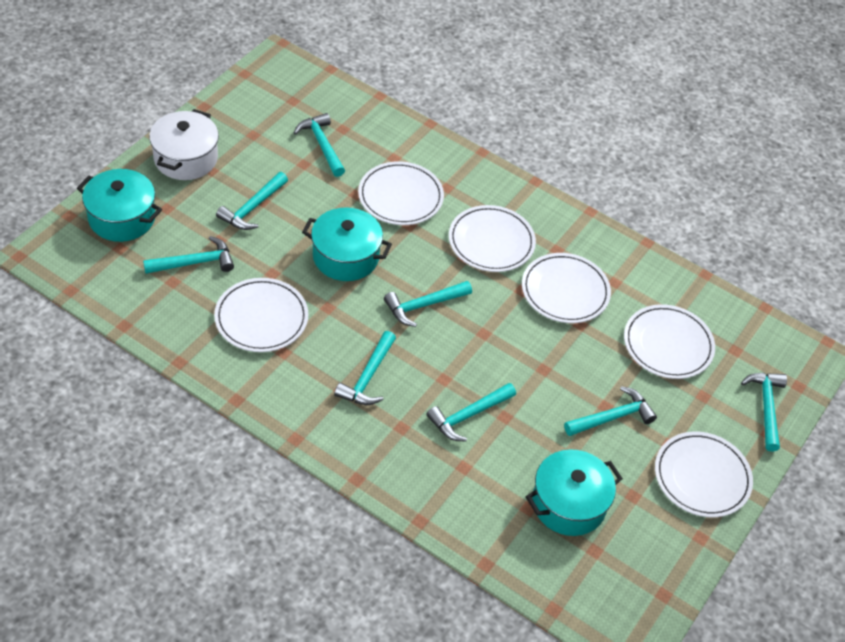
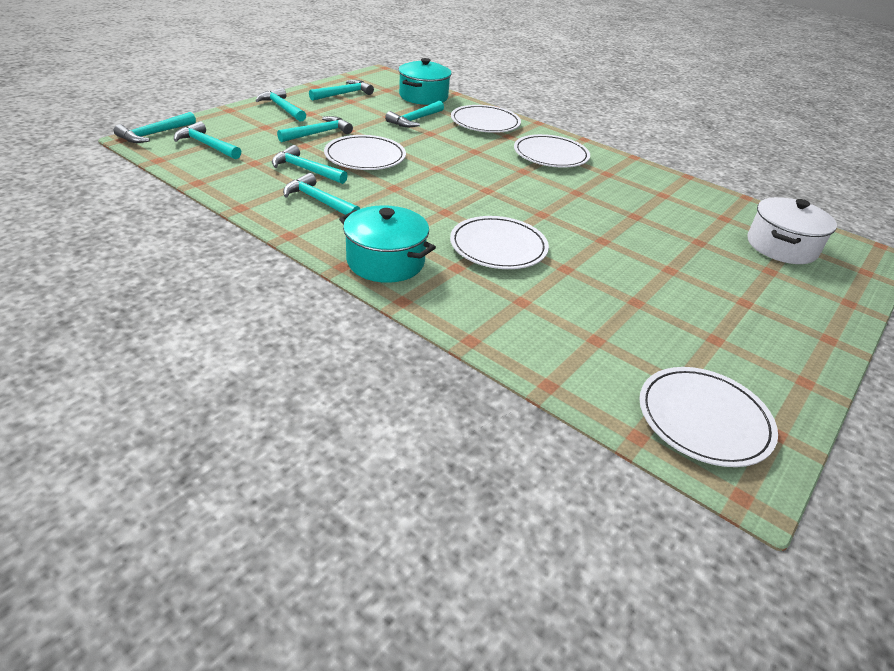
turquoise pot: [77,169,162,242] [302,207,392,281] [526,449,623,536] = 3 -> [339,205,436,283] [398,58,452,105] = 2
white plate: [214,278,308,352] [358,161,444,225] [449,205,536,272] [522,253,611,323] [624,304,715,379] [655,432,753,517] = 6 -> [324,135,406,170] [450,216,549,269] [451,105,521,133] [514,134,590,168] [639,367,778,467] = 5

